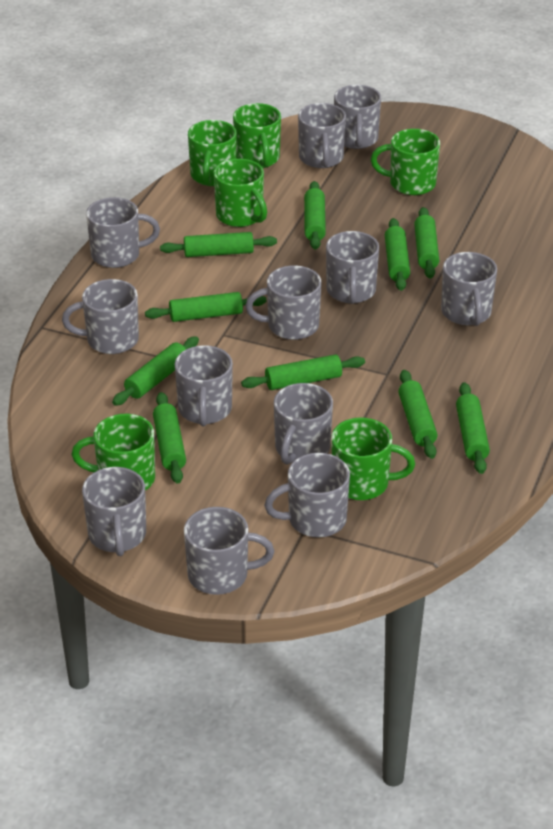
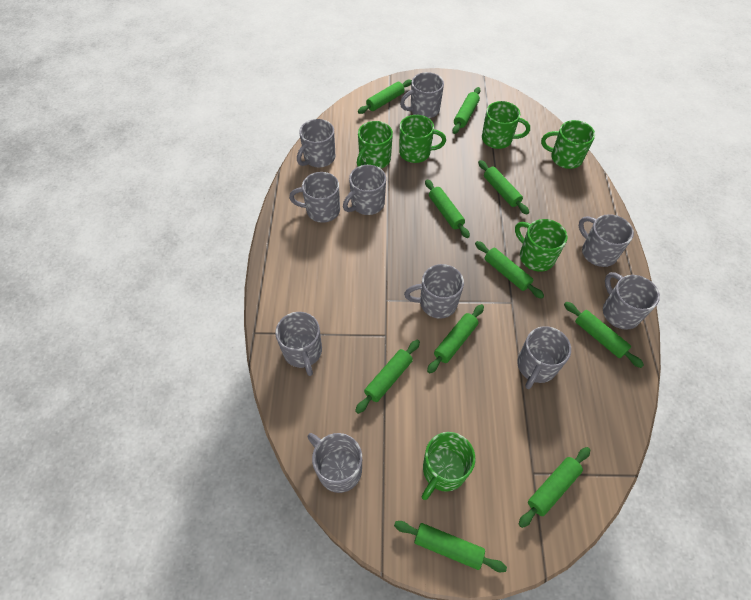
grey mug: [62,279,139,354] [82,467,146,556] [86,197,160,268] [175,345,233,426] [184,507,274,595] [245,265,322,340] [264,453,350,537] [274,383,333,465] [298,103,346,168] [326,231,379,304] [334,85,381,149] [441,252,497,326] = 12 -> [275,312,322,376] [289,172,340,223] [297,119,335,167] [308,433,362,493] [343,165,386,215] [400,72,444,118] [404,264,464,318] [517,326,571,389] [579,214,634,267] [603,272,660,330] = 10

